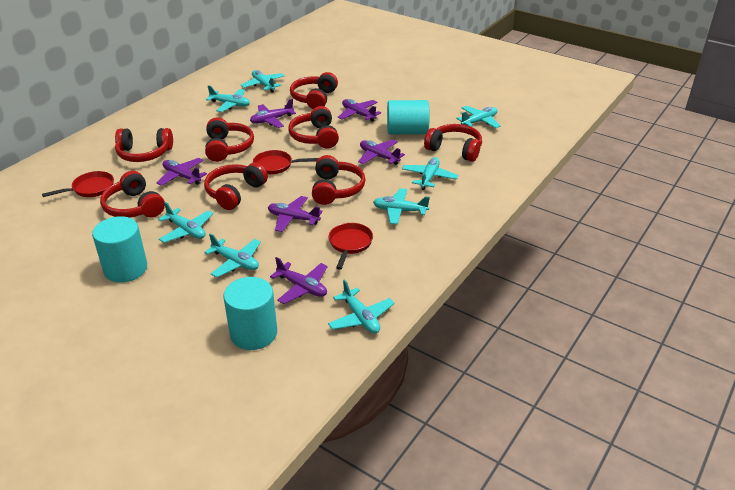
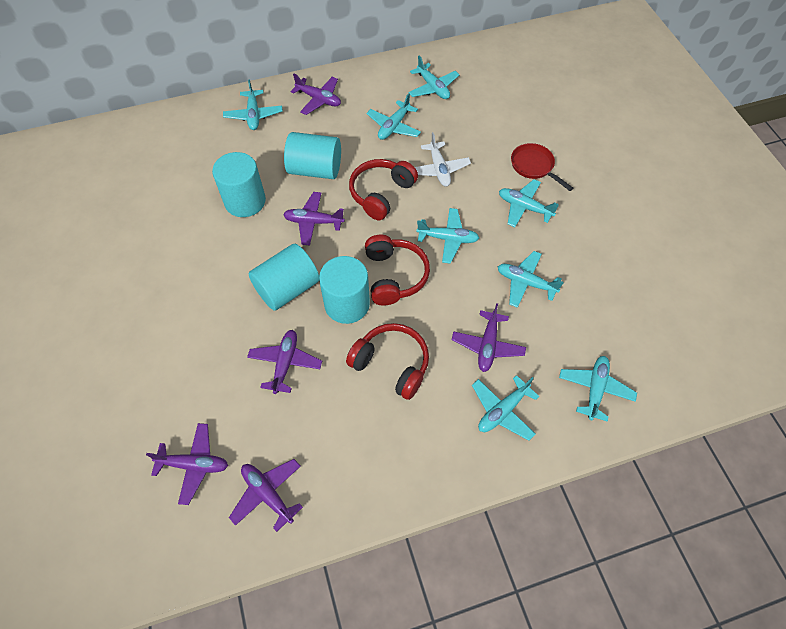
red headphones: [100,171,165,218] [115,128,173,162] [204,163,268,210] [205,117,254,162] [289,106,339,148] [290,72,338,109] [312,155,365,205] [424,124,482,162] = 8 -> [346,323,429,400] [349,159,418,220] [365,235,430,306] = 3
red pan: [42,171,114,197] [253,150,319,174] [329,223,373,270] = 3 -> [511,143,573,191] = 1
turquoise cylinder: [92,216,147,283] [223,277,277,350] [387,100,429,134] = 3 -> [212,152,266,217] [249,244,319,311] [284,132,341,179] [319,256,370,324] = 4
white plane: none = 0 -> [415,132,471,186] = 1

